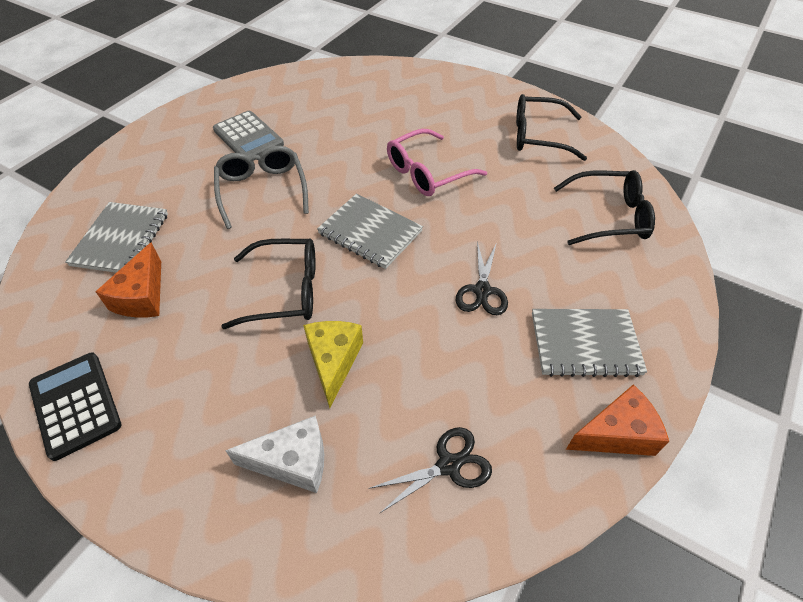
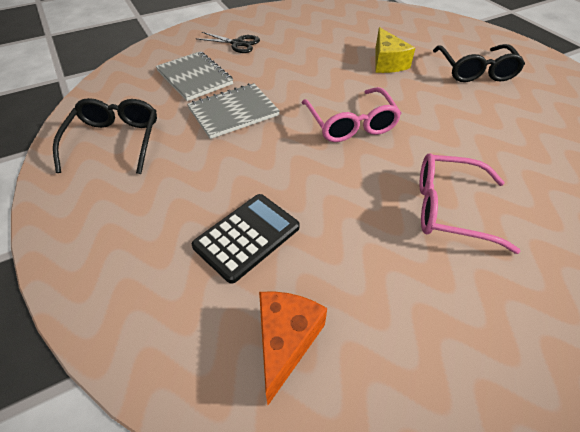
black glasses: [221,238,316,329] [516,94,587,161] [554,170,655,245] = 3 -> [53,98,157,174] [433,44,525,82] = 2
black scissors: [368,427,492,514] [456,242,508,315] = 2 -> [197,32,260,53] = 1
grey calculator: [213,111,284,157] = 1 -> none = 0
grey glasses: [214,146,309,229] = 1 -> none = 0
grey notebook: [65,202,168,273] [317,193,423,269] [532,309,647,377] = 3 -> [156,51,233,101] [187,83,280,139] = 2
orange cheese: [95,243,161,318] [566,384,669,456] = 2 -> [259,291,327,405] = 1
pink glasses: [387,129,487,196] = 1 -> [302,87,402,142] [420,154,521,254] = 2
white cheese: [225,415,324,493] = 1 -> none = 0

